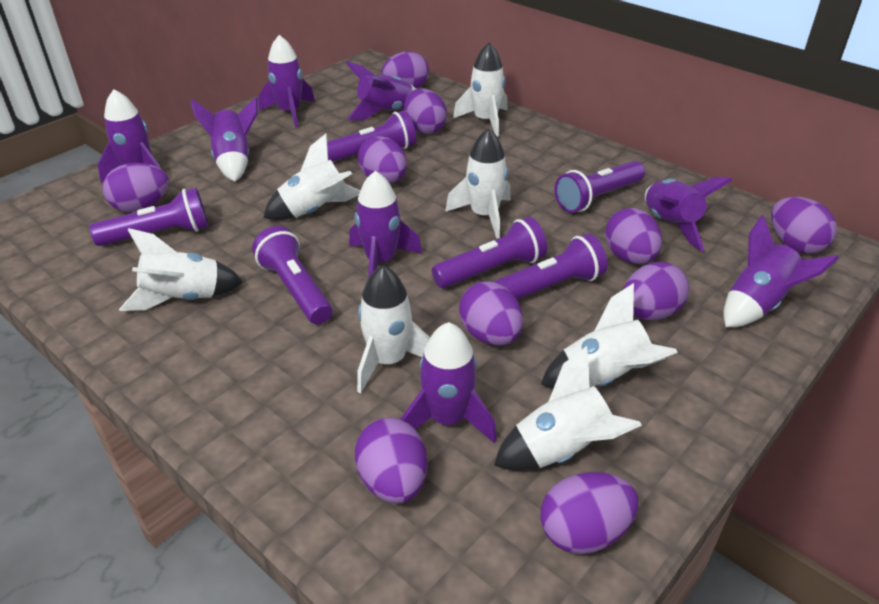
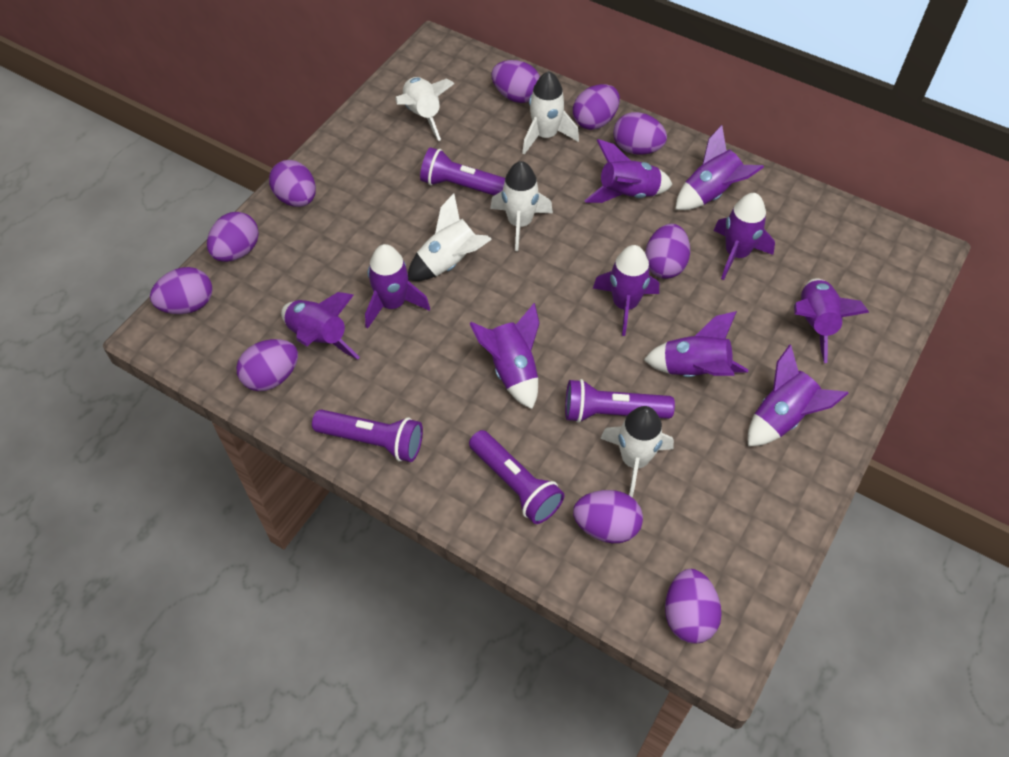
purple flashlight: [89,188,208,246] [252,226,332,324] [327,110,416,162] [432,217,547,288] [493,234,607,299] [554,161,645,213] = 6 -> [312,410,423,462] [420,147,505,195] [469,430,564,524] [565,379,675,423] = 4
purple rocket: [97,89,161,183] [191,97,258,182] [258,35,315,128] [346,61,416,120] [349,171,422,277] [401,322,497,443] [645,177,733,251] [724,215,839,327] = 8 -> [281,292,360,360] [365,244,430,329] [469,303,540,409] [585,139,673,203] [593,245,659,336] [644,311,748,377] [675,125,764,210] [713,193,775,280] [748,344,849,446] [794,278,869,363] = 10
white rocket: [119,228,243,311] [263,134,360,220] [357,265,430,393] [445,128,511,239] [453,43,508,137] [494,346,642,471] [541,283,678,388] = 7 -> [395,77,455,141] [408,193,492,281] [490,161,553,251] [522,71,579,155] [600,406,674,498] = 5

